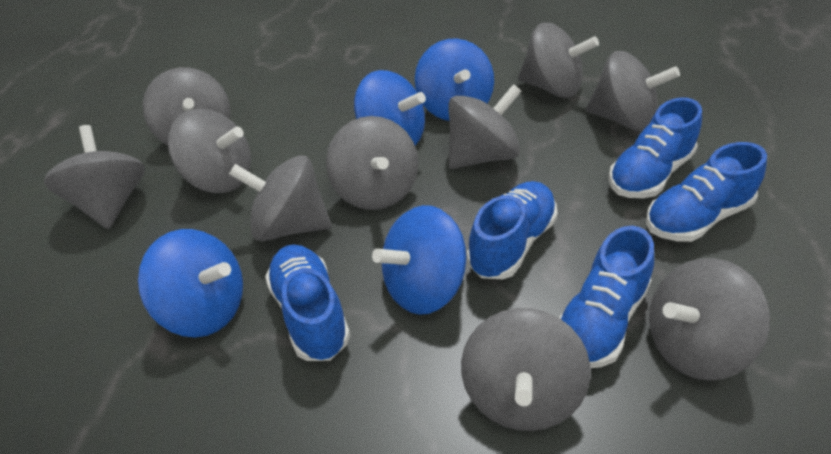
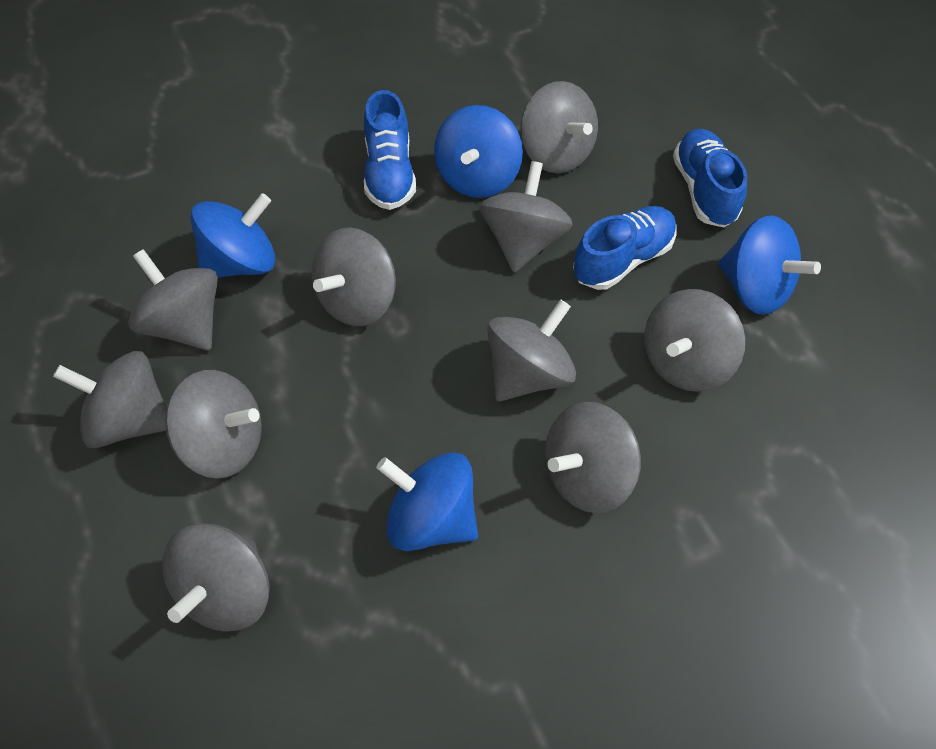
blue shoe: [265,244,350,361] [467,181,558,279] [559,226,654,368] [609,98,702,198] [646,142,767,242] = 5 -> [364,90,416,210] [573,206,676,290] [673,129,747,227] = 3

